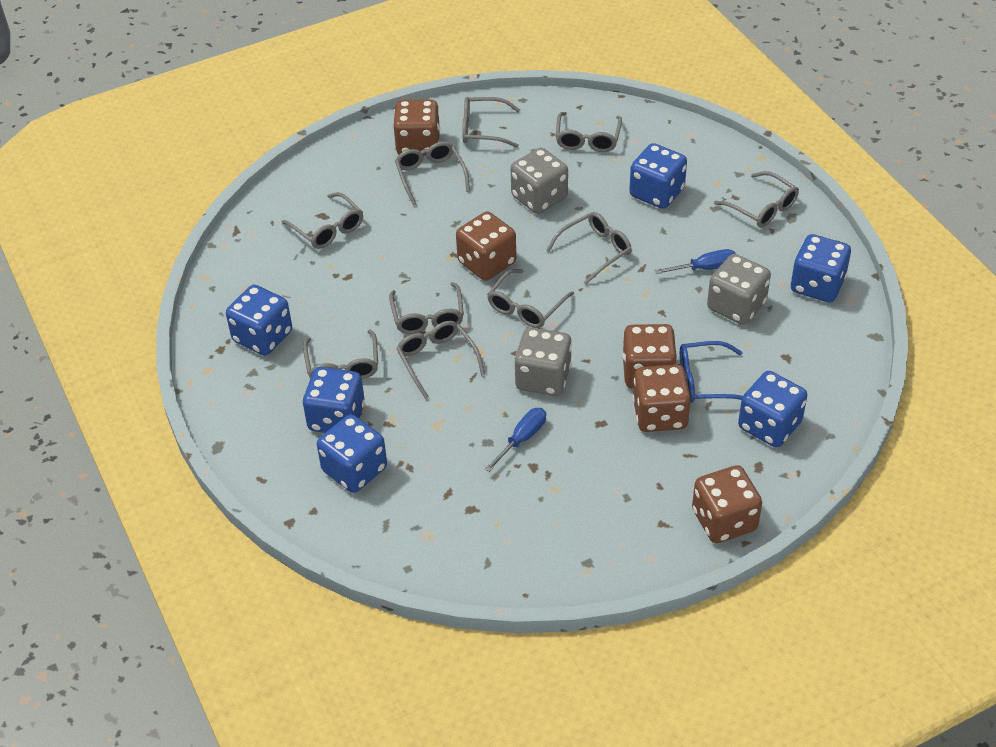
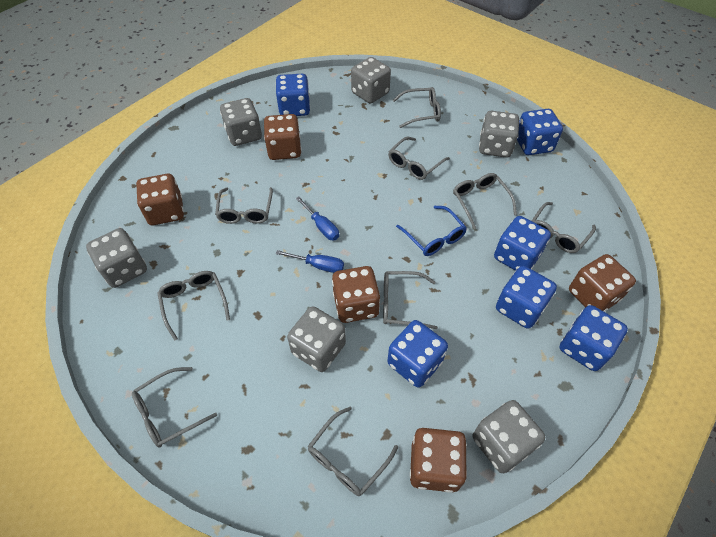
grey dice: [511,148,568,214] [514,327,572,396] [707,254,771,325] = 3 -> [86,228,147,288] [220,98,262,146] [287,307,346,372] [351,57,391,104] [473,400,545,473] [479,111,519,158] = 6
grey glasses: [281,192,363,249] [303,330,378,379] [389,282,464,334] [395,142,470,206] [396,321,485,399] [462,97,520,148] [487,269,574,328] [546,212,632,284] [556,112,622,152] [714,171,799,228] = 10 -> [132,367,217,447] [157,271,230,341] [215,187,273,224] [308,407,398,496] [383,271,438,329] [388,137,450,180] [393,87,441,128] [453,173,517,229] [532,202,596,253] = 9

